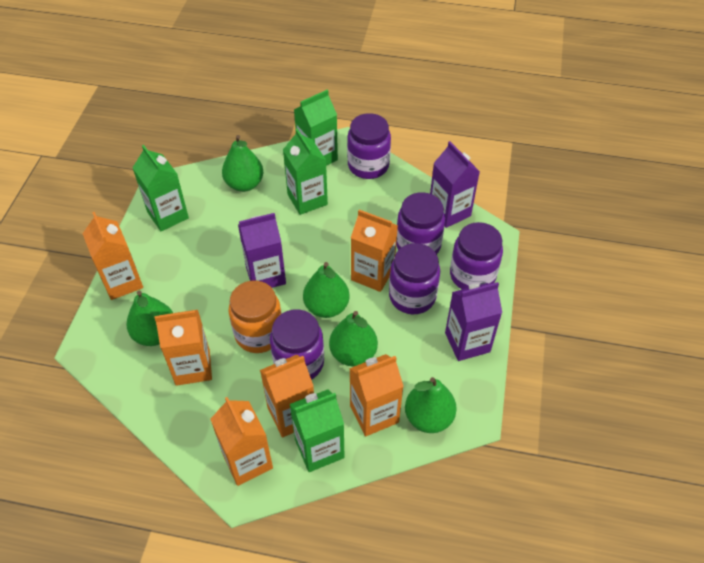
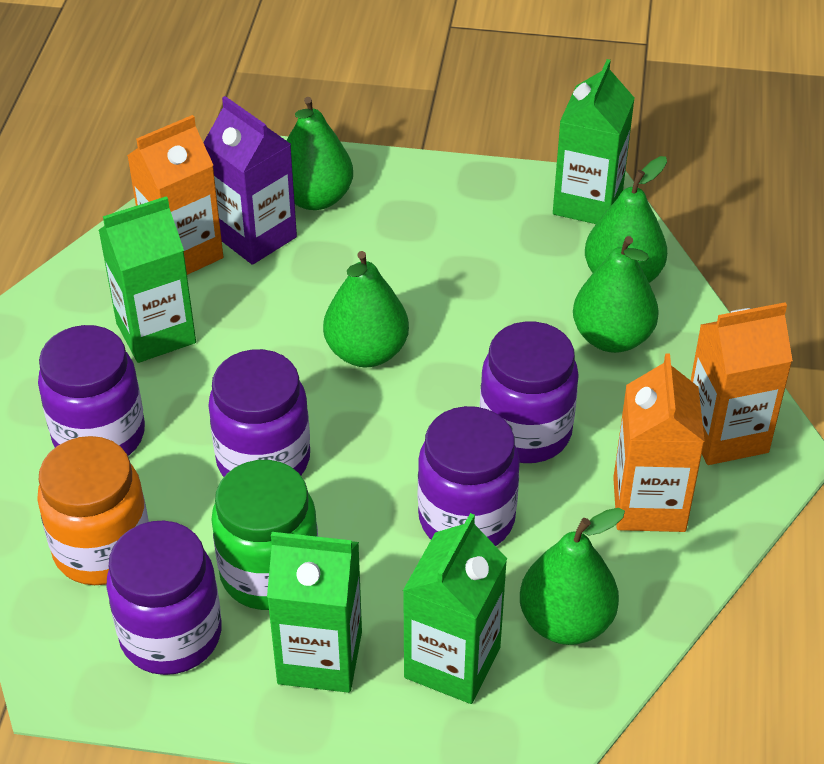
green jar: none = 0 -> [211,460,318,610] = 1
orange carton: [82,212,143,300] [154,310,212,386] [210,397,273,486] [260,355,314,438] [349,354,404,436] [351,210,398,292] = 6 -> [127,115,223,275] [613,353,705,532] [691,302,793,465] = 3
purple carton: [238,213,286,288] [430,141,480,228] [445,282,502,361] = 3 -> [203,96,297,265] = 1

